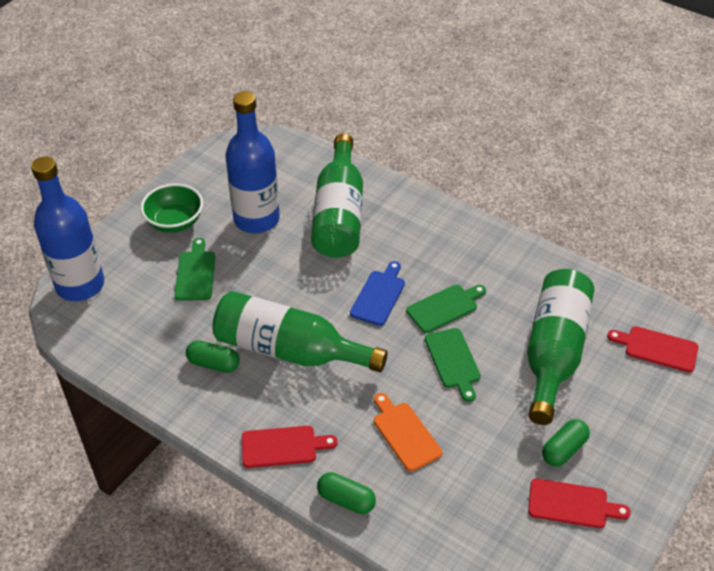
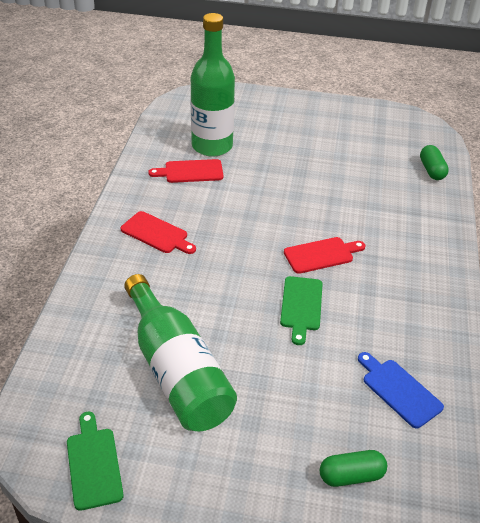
blue bottle: [31,157,104,301] [226,91,280,233] = 2 -> none = 0
green bottle: [212,291,388,372] [311,134,363,258] [527,269,594,425] = 3 -> [124,274,237,431] [191,13,235,157] = 2
green bowl: [140,184,203,233] = 1 -> none = 0
green capsule: [186,340,240,373] [317,472,376,514] [542,419,590,466] = 3 -> [320,450,387,487] [420,145,449,180] = 2
green cutting board: [175,238,215,301] [406,285,486,333] [425,328,481,402] = 3 -> [67,412,124,511] [280,276,323,345] = 2
orange cutting board: [374,393,442,471] = 1 -> none = 0

